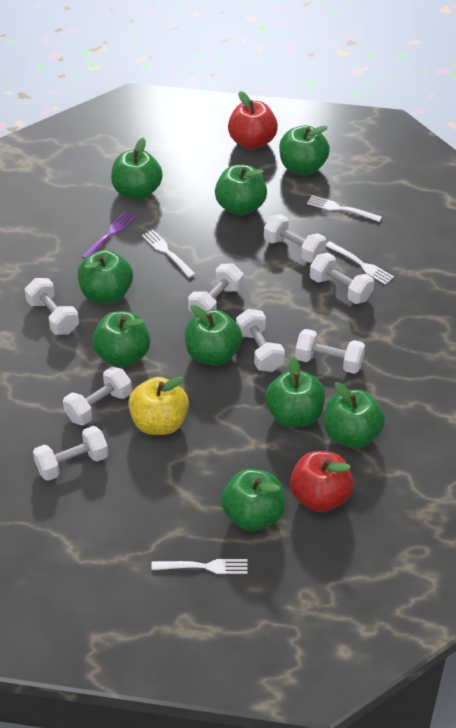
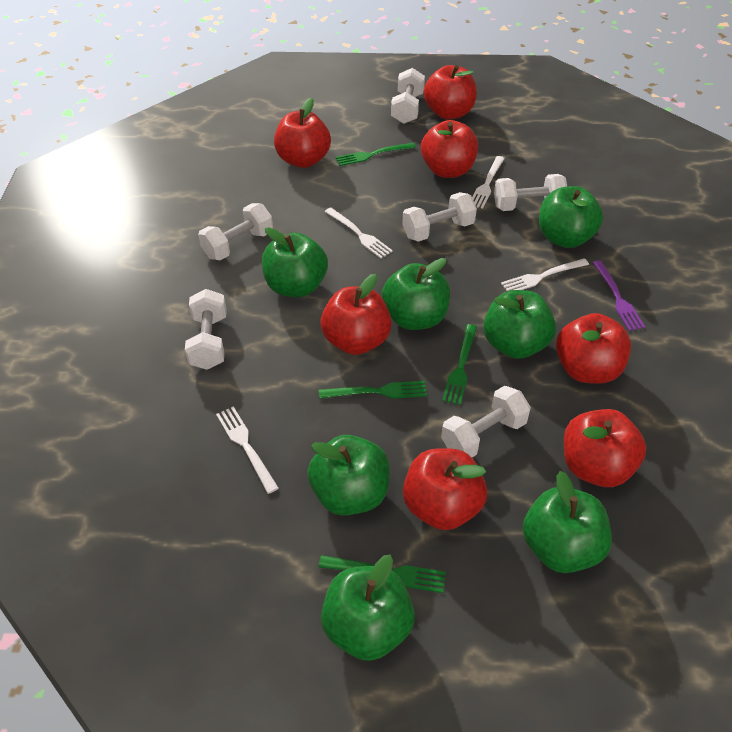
green apple: [78,250,133,304] [92,311,150,367] [111,138,163,200] [185,305,242,366] [215,165,267,216] [221,469,285,531] [265,357,325,427] [279,125,330,175] [324,382,385,448] = 9 -> [262,227,328,297] [308,435,390,516] [321,555,415,661] [382,258,450,330] [483,290,556,359] [523,471,612,573] [539,186,603,248] = 7
green fork: none = 0 -> [319,381,427,399] [319,555,446,593] [335,143,416,166] [442,324,477,405] = 4
red apple: [228,91,278,150] [290,451,354,512] = 2 -> [274,98,331,168] [321,274,392,355] [403,448,487,530] [421,120,478,178] [424,65,477,120] [556,313,631,384] [564,409,646,487] = 7
white dumbbell: [24,278,79,335] [33,426,108,481] [63,367,132,426] [188,264,244,316] [236,309,285,372] [264,214,326,263] [295,329,365,374] [310,253,374,304] = 8 -> [185,289,227,370] [198,203,273,260] [391,68,425,124] [402,192,477,242] [441,386,531,457] [494,174,567,211] = 6
yellow apple: [128,376,189,435] = 1 -> none = 0

